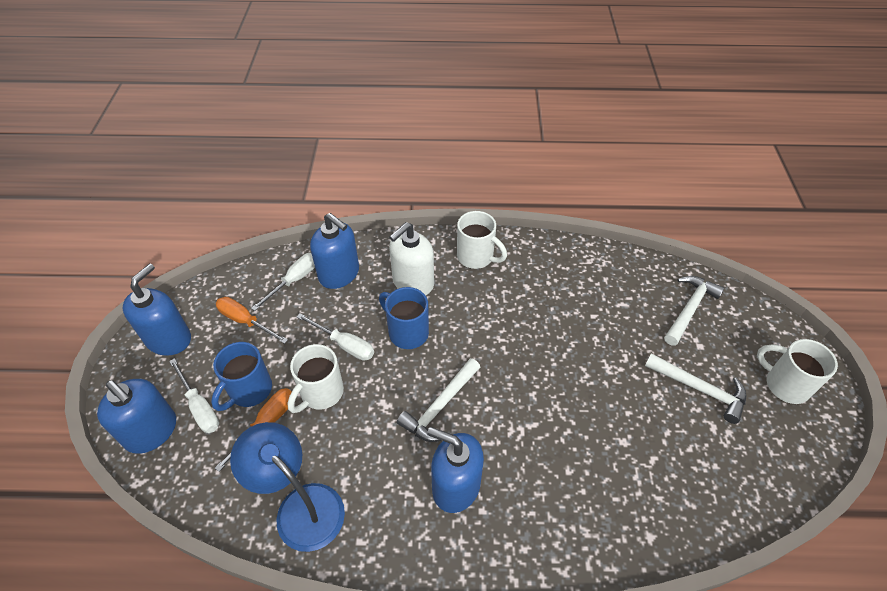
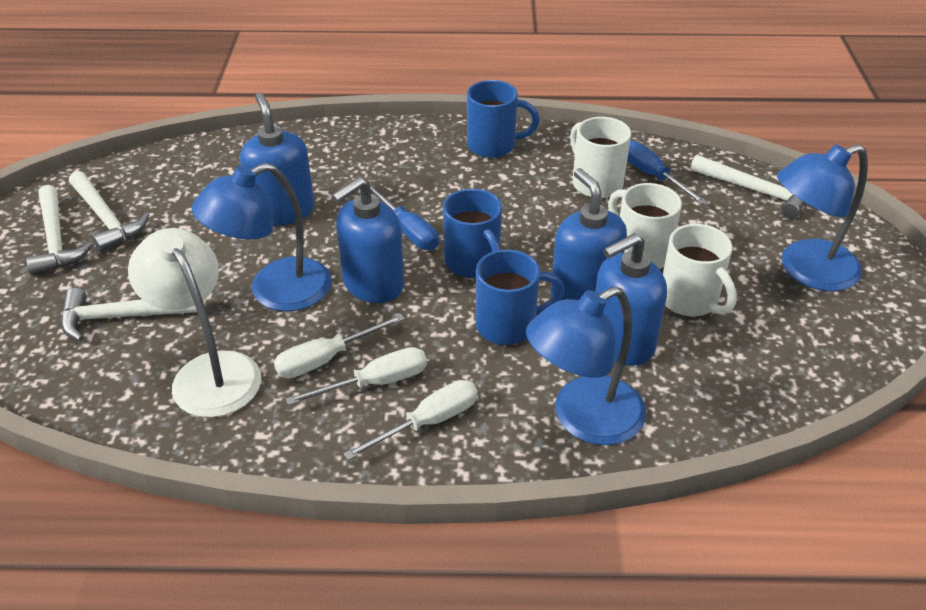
blue lamp: [230,422,345,552] = 1 -> [192,163,332,311] [526,287,646,445] [777,144,868,291] = 3
blue mug: [211,342,272,411] [379,287,429,349] = 2 -> [443,189,502,278] [467,80,540,158] [476,249,565,345] = 3
blue screwdriver: none = 0 -> [369,182,439,250] [627,141,707,205] = 2
orange screwdriver: [215,388,292,472] [216,297,288,344] = 2 -> none = 0
white hammer: [397,358,480,442] [645,353,746,424] [664,276,725,346] = 3 -> [26,185,93,276] [61,288,204,341] [69,171,149,252] [690,154,804,218] = 4
white lamp: none = 0 -> [128,228,261,417] = 1
white soap dispenser: [389,222,434,296] = 1 -> none = 0

